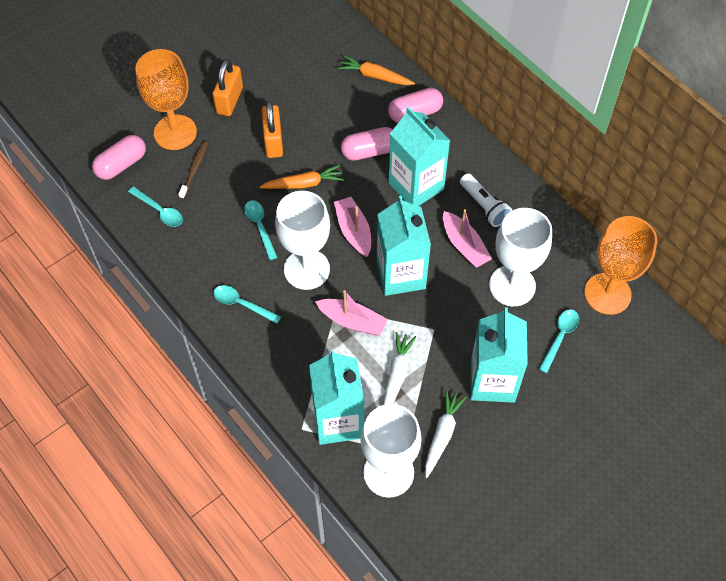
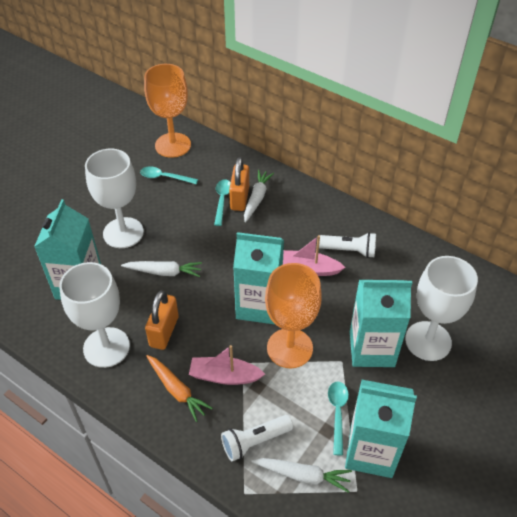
brown toothbrush: [178,141,208,199] = 1 -> none = 0
orange carrot: [259,165,344,189] [338,55,415,85] = 2 -> [146,355,213,422] = 1
pink boat: [315,290,388,336] [334,197,371,257] [443,209,492,268] = 3 -> [189,345,265,385] [283,235,345,276] = 2
pink capsule: [92,135,146,180] [341,127,393,161] [388,88,443,123] = 3 -> none = 0
turquoise spoon: [128,186,183,227] [213,285,281,324] [244,200,278,260] [539,309,579,373] = 4 -> [140,166,198,184] [214,179,231,226] [328,382,349,456] = 3
white carrot: [383,332,416,405] [425,390,466,478] = 2 -> [121,261,202,277] [244,170,274,223] [251,458,352,493] = 3
white flashlight: [460,173,512,227] = 1 -> [221,415,293,461] [319,232,376,258] = 2

